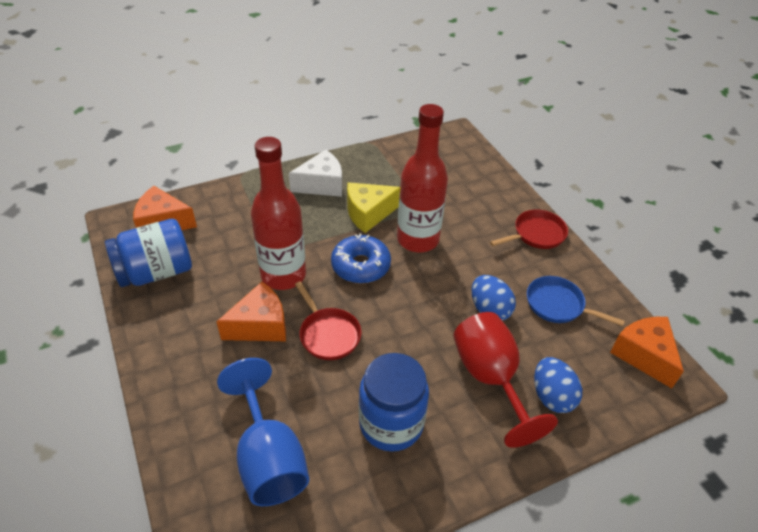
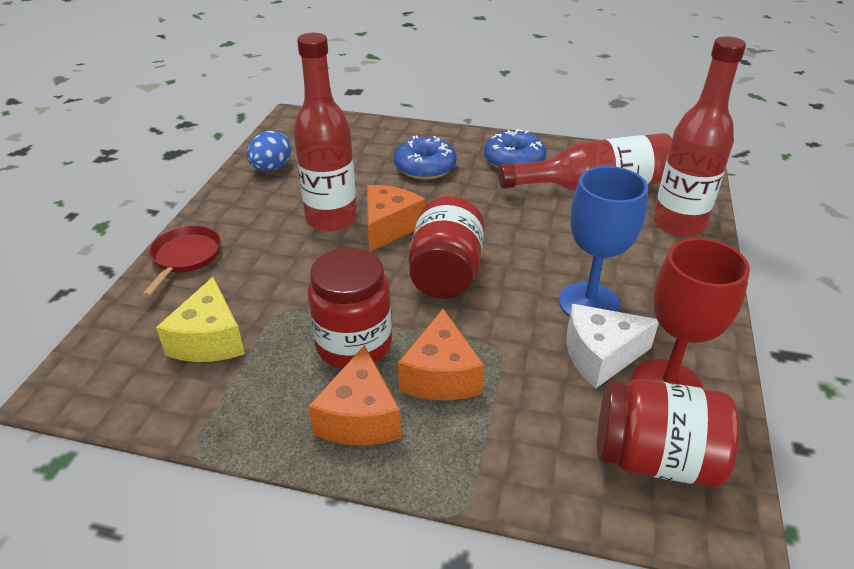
blue donut: [331,233,391,284] = 1 -> [394,135,457,180] [484,129,546,168] = 2
blue egg: [472,275,516,321] [534,357,582,413] = 2 -> [247,130,291,171] = 1
blue jar: [105,219,192,287] [359,353,429,452] = 2 -> none = 0
blue pan: [527,276,625,326] = 1 -> none = 0
red bottle: [251,137,306,290] [397,104,448,252] = 2 -> [293,33,357,232] [498,133,672,191] [653,36,746,237] = 3
red jar: none = 0 -> [308,248,392,369] [409,196,485,299] [597,379,739,487] = 3
red pan: [295,281,361,360] [490,210,568,249] = 2 -> [142,225,221,297] = 1

